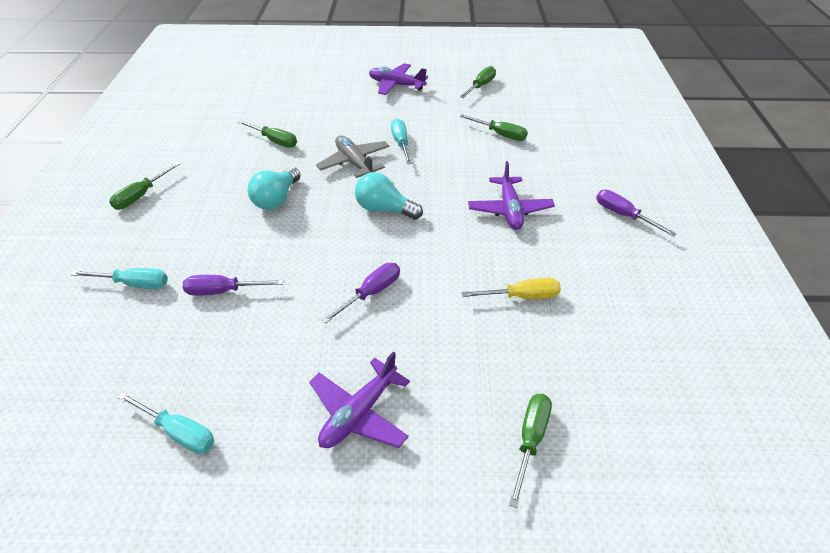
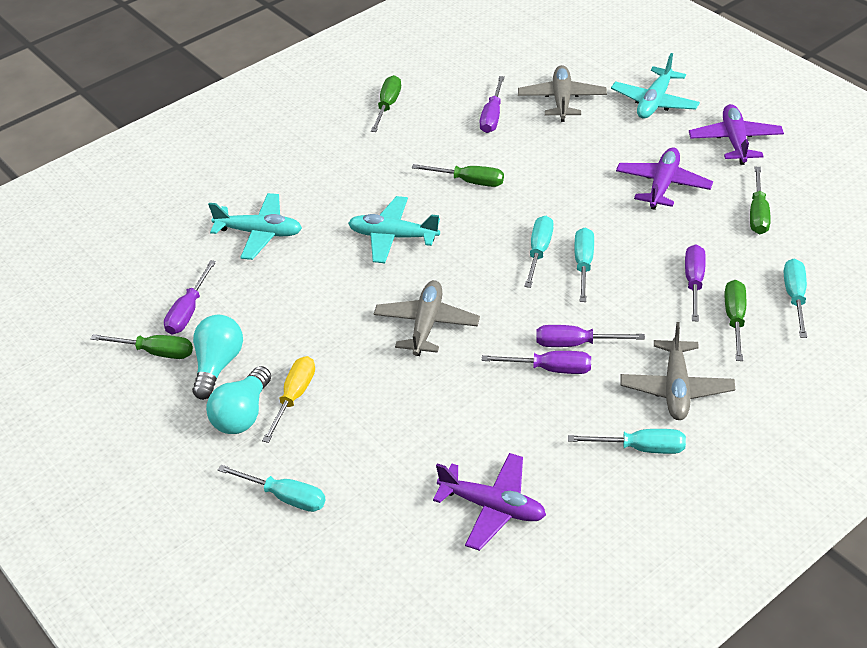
grey plane: [316,135,389,178] = 1 -> [374,280,480,356] [518,65,607,122] [620,322,735,420] = 3
purple screwdriver: [183,275,284,296] [322,263,400,323] [596,190,677,237] = 3 -> [164,260,216,335] [480,76,505,133] [482,351,591,374] [536,325,645,347] [685,245,706,322] = 5
turquoise plane: none = 0 -> [208,193,302,260] [348,196,440,263] [611,53,700,119] = 3
turquoise screwdriver: [71,268,168,289] [117,392,215,454] [391,118,412,164] = 3 -> [218,465,326,512] [525,216,554,288] [568,429,686,454] [574,228,594,302] [784,259,807,338] = 5

